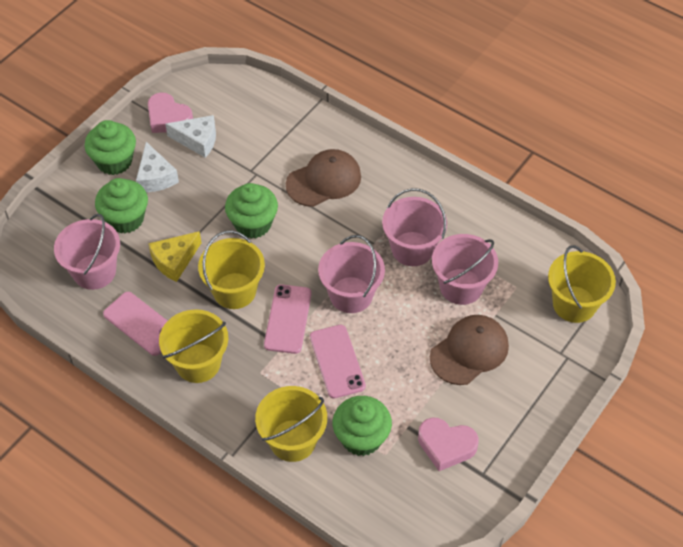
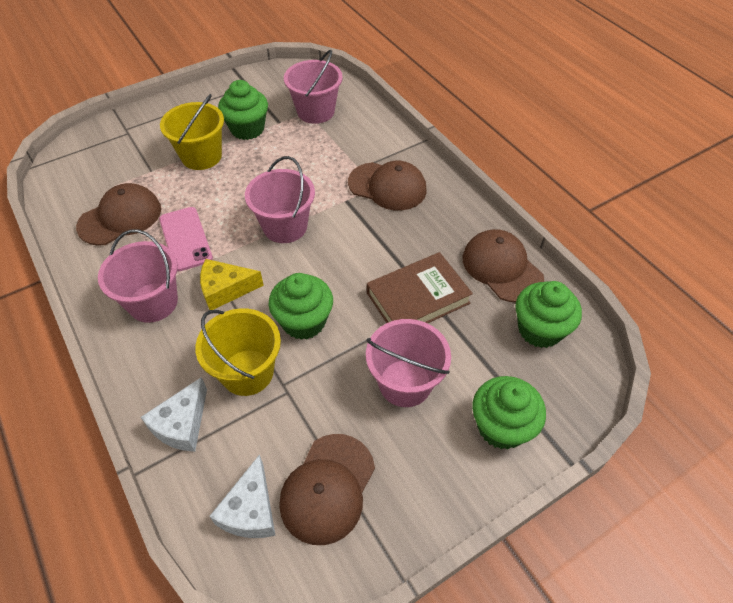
brown book: none = 0 -> [367,252,473,323] = 1
brown cap: [286,149,361,207] [430,315,509,385] = 2 -> [76,183,161,246] [279,434,375,545] [348,161,427,210] [463,229,544,302] = 4
pink heart: [148,93,193,133] [418,417,479,471] = 2 -> none = 0
pink phone: [103,292,168,356] [264,284,312,354] [310,325,366,399] = 3 -> [159,207,213,271] = 1
yellow bucket: [159,309,228,383] [198,230,265,309] [255,386,327,462] [548,245,616,323] = 4 -> [160,94,224,170] [195,308,281,396] = 2

